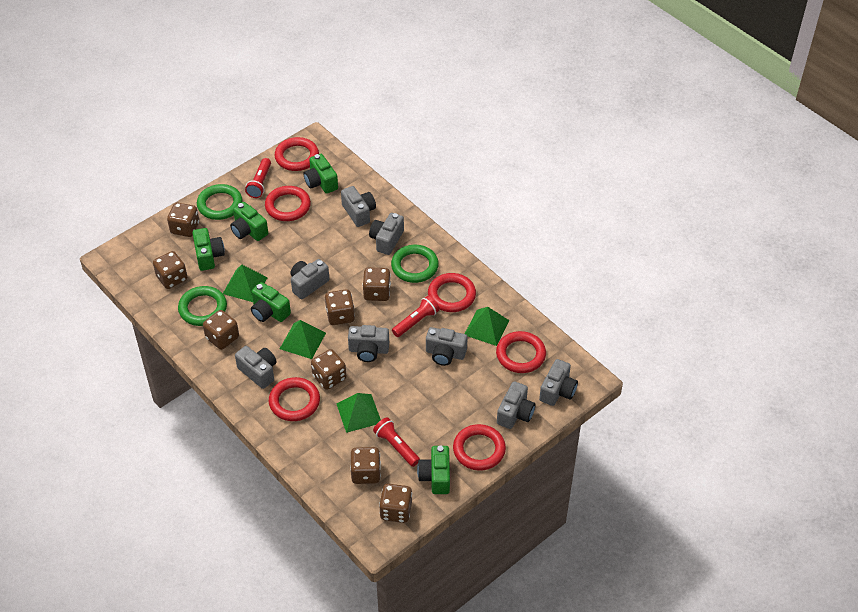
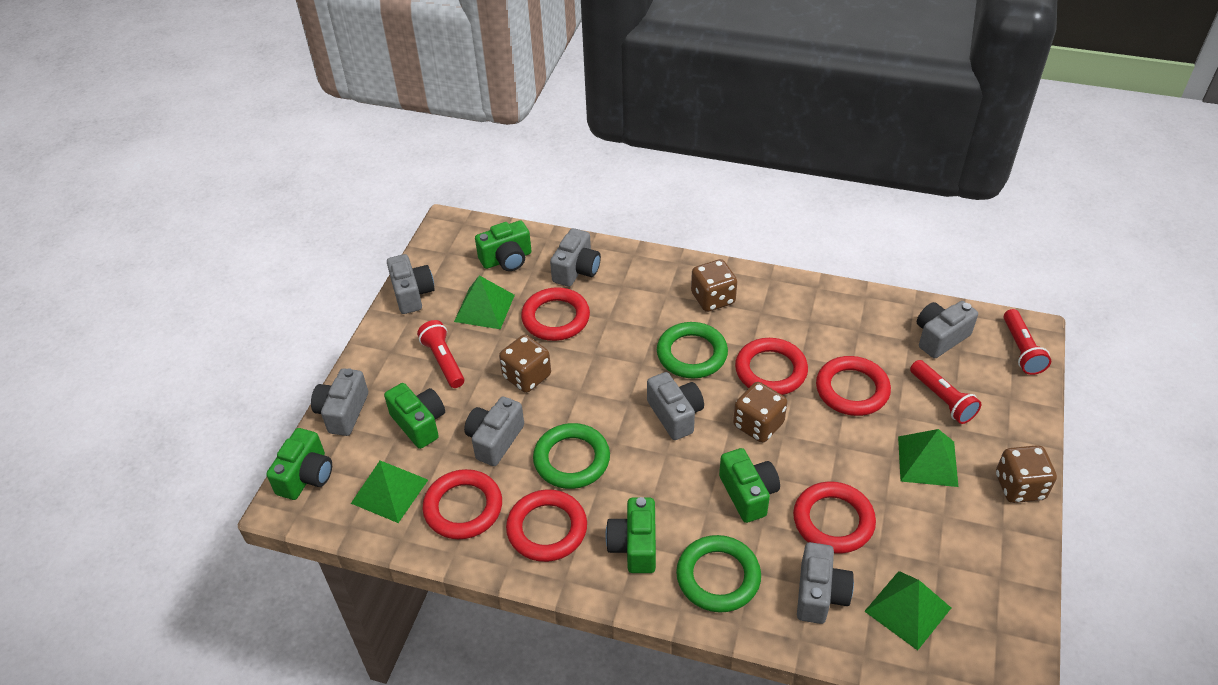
brown dice: [153,251,187,289] [167,203,199,237] [203,310,239,350] [311,349,346,390] [325,289,355,325] [350,447,381,484] [362,267,391,301] [379,484,412,523] = 8 -> [499,335,551,393] [691,259,737,312] [733,382,787,443] [996,445,1057,503] = 4
grey camera: [235,346,276,389] [291,259,329,299] [341,186,376,227] [348,325,389,362] [369,213,404,255] [426,327,468,366] [497,381,536,429] [539,359,578,406] = 8 -> [311,368,368,436] [387,254,435,314] [464,397,524,466] [550,228,601,287] [647,372,704,440] [797,542,854,624] [917,301,978,358] = 7

